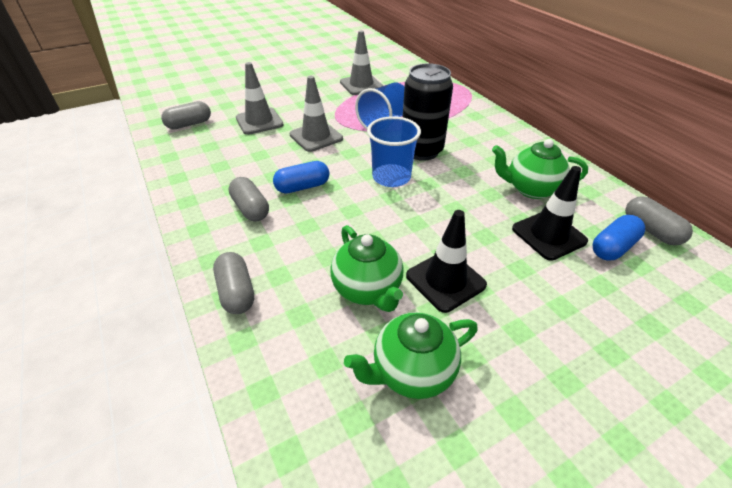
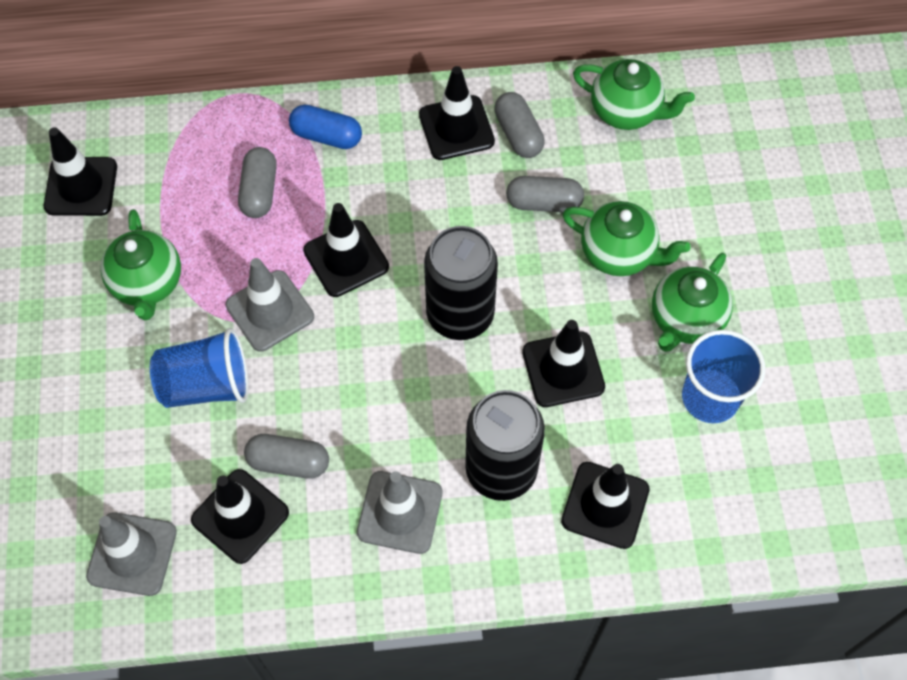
black can: [403,63,453,161] = 1 -> [424,226,498,340] [465,390,545,501] = 2
black traffic cone: [406,210,487,313] [512,166,588,261] = 2 -> [44,127,117,216] [191,469,289,564] [303,203,389,297] [419,66,495,160] [522,320,605,407] [561,462,650,549] = 6
blue capsule: [273,161,329,194] [593,215,645,261] = 2 -> [289,105,362,149] = 1
green teapot: [330,225,404,312] [344,312,478,399] [492,139,588,199] = 3 -> [101,209,181,320] [563,201,690,276] [573,59,695,130] [652,253,733,352] = 4

